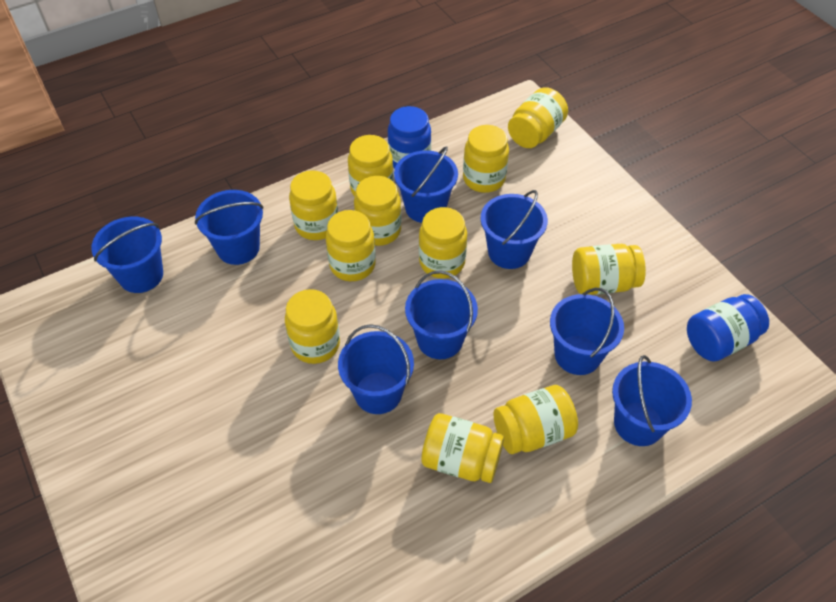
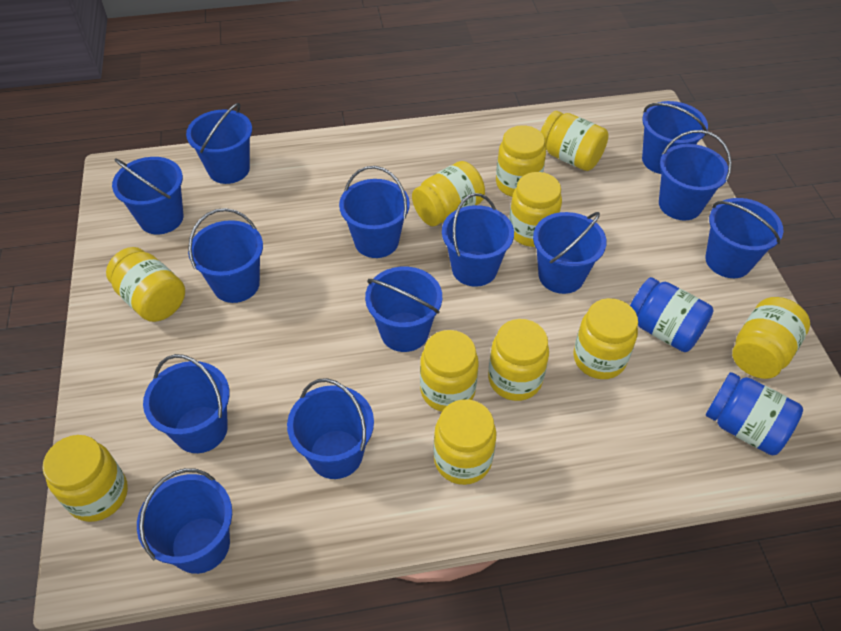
blue bucket: [91,217,163,293] [195,190,263,265] [338,324,414,414] [394,146,458,223] [405,270,478,359] [480,190,548,269] [550,288,624,375] [612,355,692,446] = 8 -> [112,157,183,235] [137,468,232,574] [143,354,230,453] [186,103,252,184] [188,208,263,303] [287,378,374,479] [339,166,410,258] [365,267,442,352] [442,193,514,287] [533,212,607,294] [642,101,708,174] [659,130,732,220] [705,198,783,278] = 13

